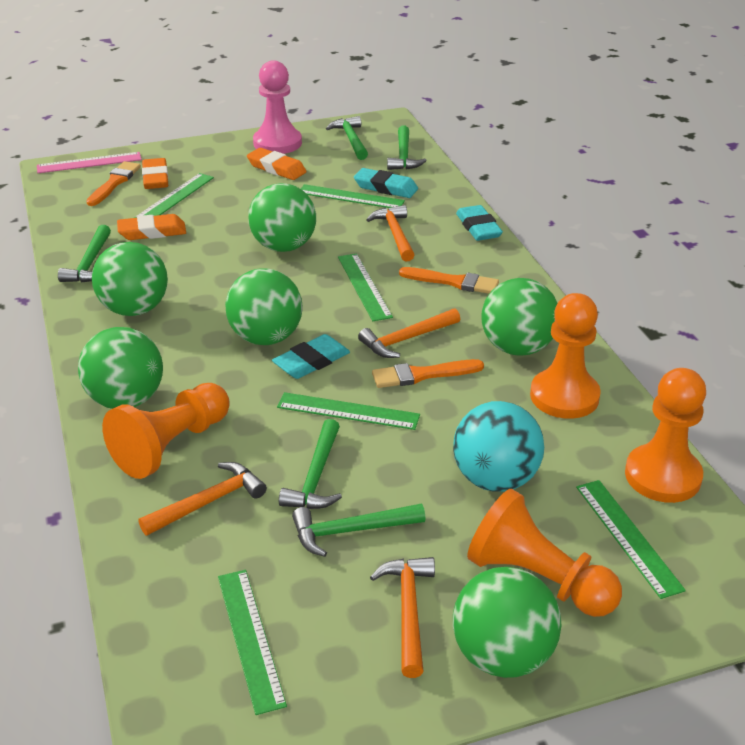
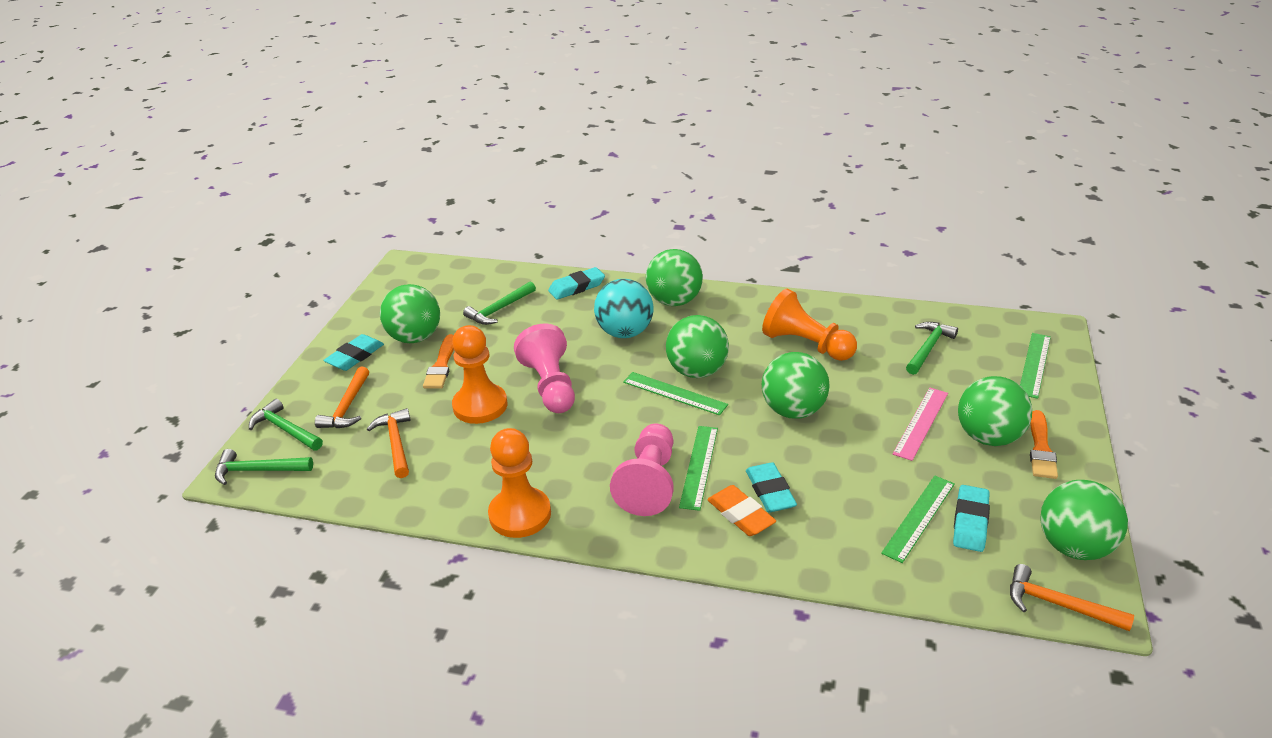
green hammer: [58,225,111,283] [279,419,342,509] [292,504,425,557] [326,116,368,160] [387,126,427,170] = 5 -> [215,449,313,485] [249,399,323,450] [463,281,536,325] [906,322,958,375] = 4
green ruler: [134,173,214,218] [218,570,287,715] [277,392,420,430] [301,184,405,208] [338,253,393,321] [576,480,686,599] = 6 -> [623,372,728,415] [679,426,718,511] [881,476,955,563] [1020,333,1051,399] = 4
orange brush: [86,161,141,206] [372,359,484,388] [399,267,499,294] = 3 -> [423,334,454,389] [1030,410,1058,479] = 2
orange eraser: [117,214,186,240] [142,158,168,189] [247,148,306,180] = 3 -> [707,485,776,536] = 1
orange hammer: [138,462,267,536] [358,308,460,358] [366,205,414,262] [370,557,435,678] = 4 -> [315,367,369,428] [367,408,411,478] [1010,564,1134,631] = 3
orange pawn: [102,383,230,479] [467,489,622,617] [530,293,601,419] [625,368,706,503] = 4 -> [452,325,507,424] [488,428,551,538] [762,289,857,361] = 3
pink pawn: [253,60,302,154] = 1 -> [514,324,575,413] [610,423,674,516] = 2
turquoise eraser: [272,334,350,379] [354,168,418,198] [456,205,503,241] = 3 -> [323,334,384,371] [548,267,605,300] [746,462,797,512] [953,485,990,552] = 4

